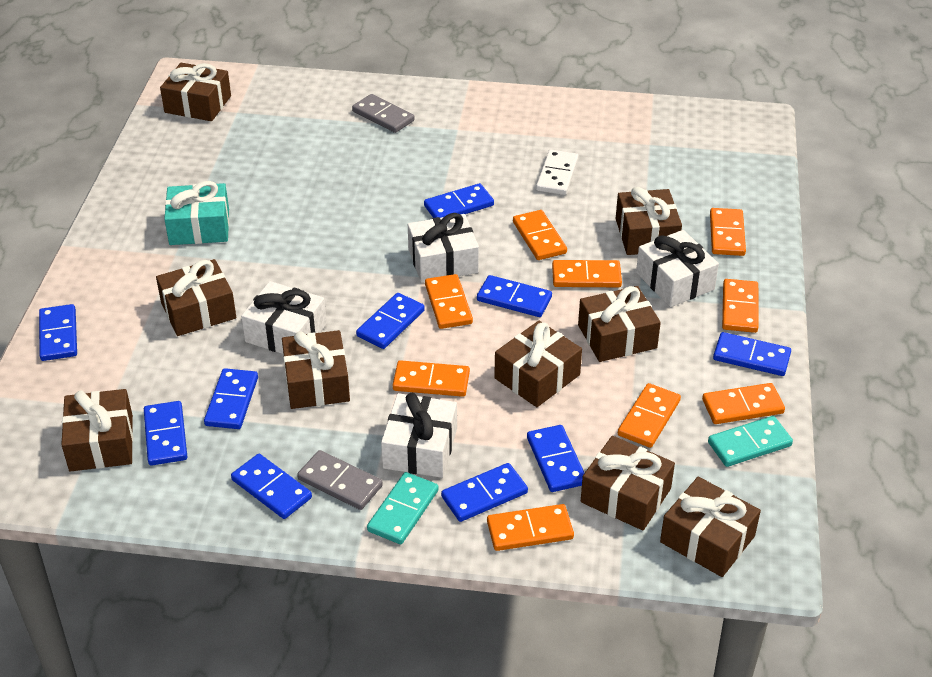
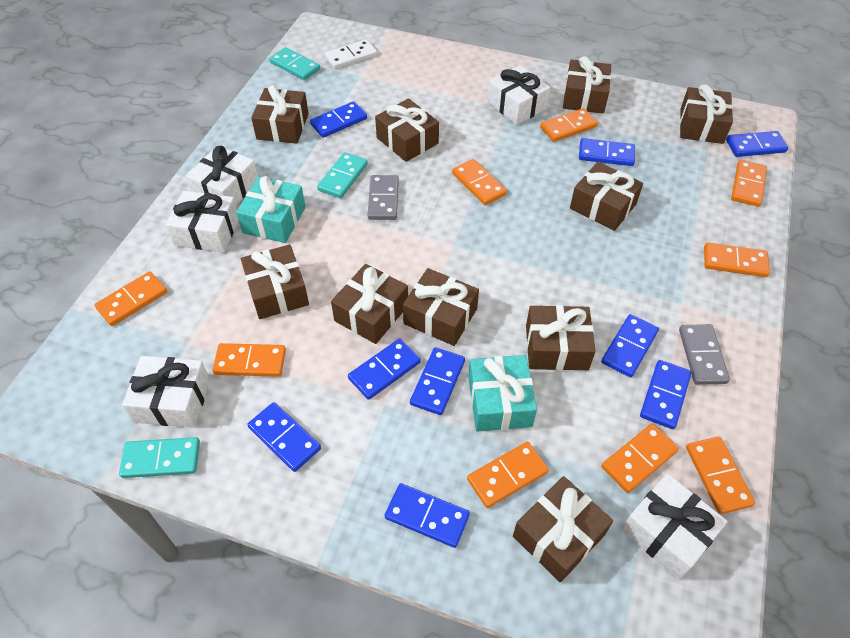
blue domino: [39,304,77,361] [144,401,187,466] [204,368,258,429] [231,454,312,519] [356,293,425,349] [424,183,494,218] [441,463,528,522] [477,275,552,317] [527,425,584,492] [713,332,791,376] = 10 -> [247,402,321,472] [310,101,367,138] [348,339,421,400] [385,483,470,548] [410,347,465,415] [579,138,635,166] [601,314,659,377] [640,360,691,429] [726,131,788,157] = 9
brown gift: [61,389,133,471] [156,259,236,336] [160,63,231,121] [282,330,350,409] [494,321,582,407] [578,286,661,362] [581,436,675,530] [616,187,682,255] [660,476,761,577] = 9 -> [241,244,309,319] [251,85,309,144] [331,264,408,344] [375,98,439,162] [403,268,479,346] [513,476,613,582] [526,305,596,370] [563,56,611,114] [570,162,643,231] [680,84,733,144] = 10
turquoise domino: [367,472,439,544] [708,416,793,467] = 2 -> [119,437,200,478] [269,47,320,80] [317,152,368,198] = 3
turquoise gift: [164,181,229,245] = 1 -> [236,176,306,243] [468,355,537,432] = 2
white gift: [241,281,327,354] [381,393,457,478] [408,213,479,283] [636,230,719,307] = 4 -> [122,356,210,428] [166,191,239,252] [186,146,258,205] [487,65,551,125] [621,473,728,580] = 5

